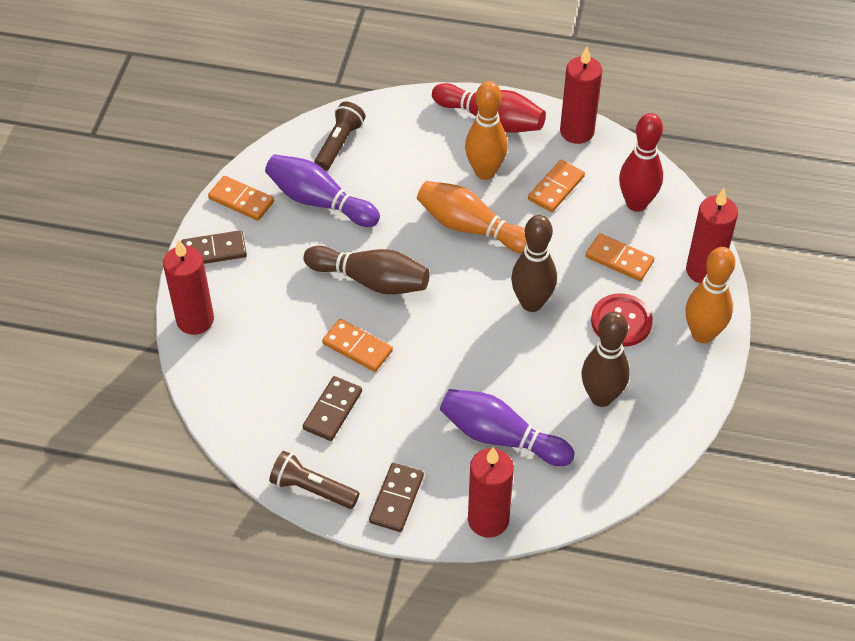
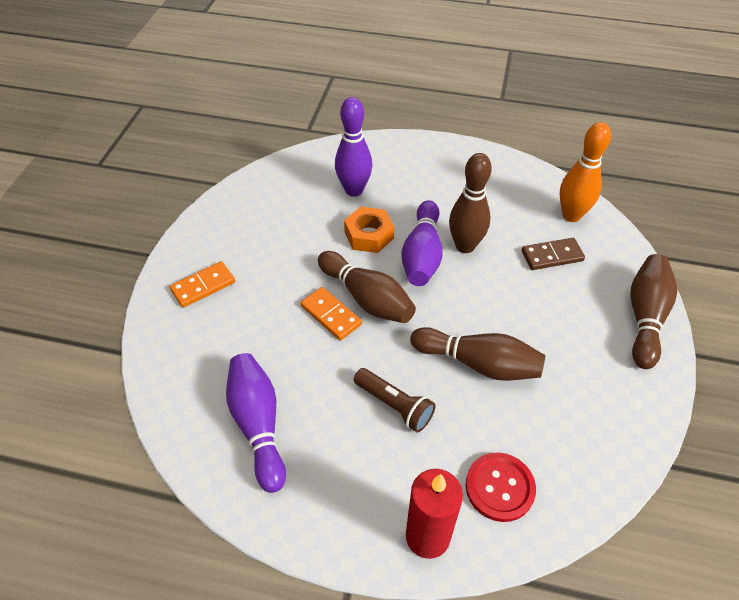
brown bowling pin: [303,246,430,294] [511,215,557,312] [582,311,630,407] = 3 -> [318,251,416,323] [410,327,545,381] [449,153,492,253] [630,254,677,369] = 4
brown domino: [181,230,247,264] [303,376,362,441] [369,463,424,532] = 3 -> [522,238,585,270] = 1
brown flashlight: [269,451,359,509] [314,101,366,171] = 2 -> [354,368,436,432] = 1
orange bowling pin: [417,181,527,253] [465,81,508,180] [686,247,735,343] = 3 -> [559,122,611,222] = 1
orange domino: [208,176,274,221] [322,319,393,372] [528,160,585,212] [586,233,654,281] = 4 -> [170,261,235,308] [300,287,362,340] = 2
orange nut: none = 0 -> [344,207,394,253] = 1
purple bowling pin: [265,154,380,227] [440,389,574,466] = 2 -> [226,353,286,493] [335,97,373,197] [401,200,443,286] = 3
red bowling pin: [432,83,546,133] [619,113,663,212] = 2 -> none = 0
red candle: [163,239,214,335] [468,447,514,538] [560,47,602,144] [686,189,738,283] = 4 -> [406,469,463,559] = 1

